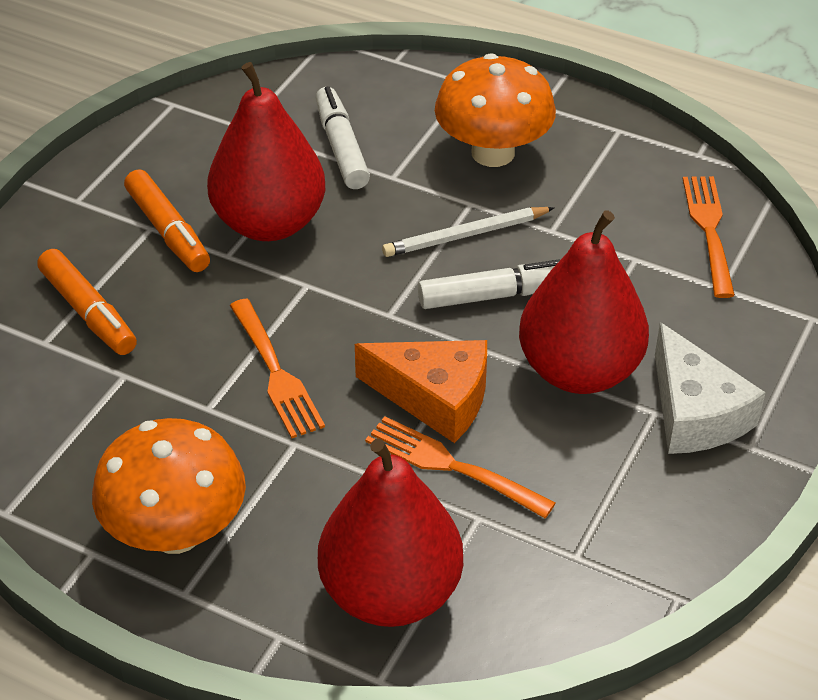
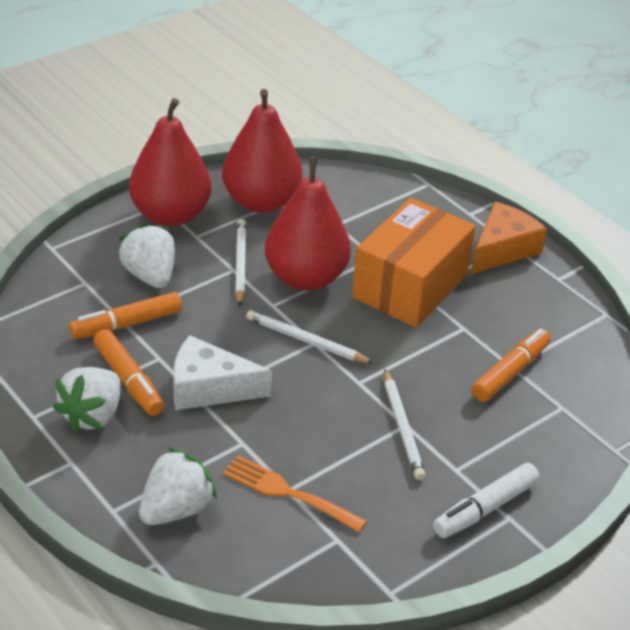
orange box: none = 0 -> [352,198,476,328] = 1
orange fork: [230,299,325,438] [365,416,556,518] [683,176,735,298] = 3 -> [223,455,367,532] = 1
orange marker: [37,249,137,355] [124,169,210,272] = 2 -> [69,292,182,339] [93,329,164,416] [471,329,551,402] = 3
orange mushroom: [92,418,246,554] [435,53,556,167] = 2 -> none = 0
white marker: [316,86,370,189] [418,260,560,309] = 2 -> [433,463,540,538] = 1
white pencil: [382,207,555,257] = 1 -> [235,219,246,306] [246,310,374,364] [384,369,425,480] = 3
white strawberry: none = 0 -> [53,367,121,433] [117,223,175,288] [139,447,217,525] = 3

